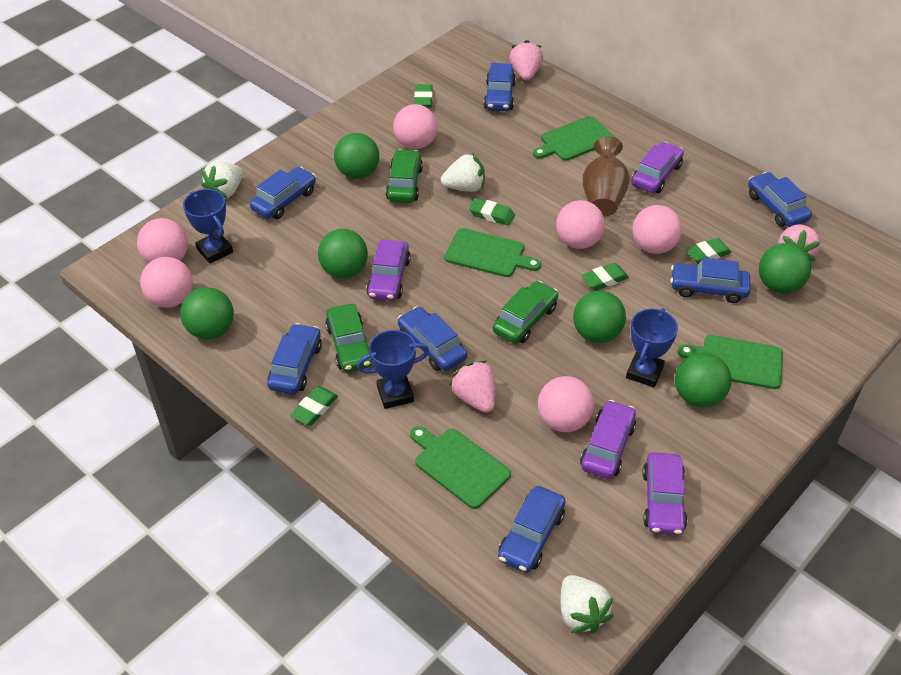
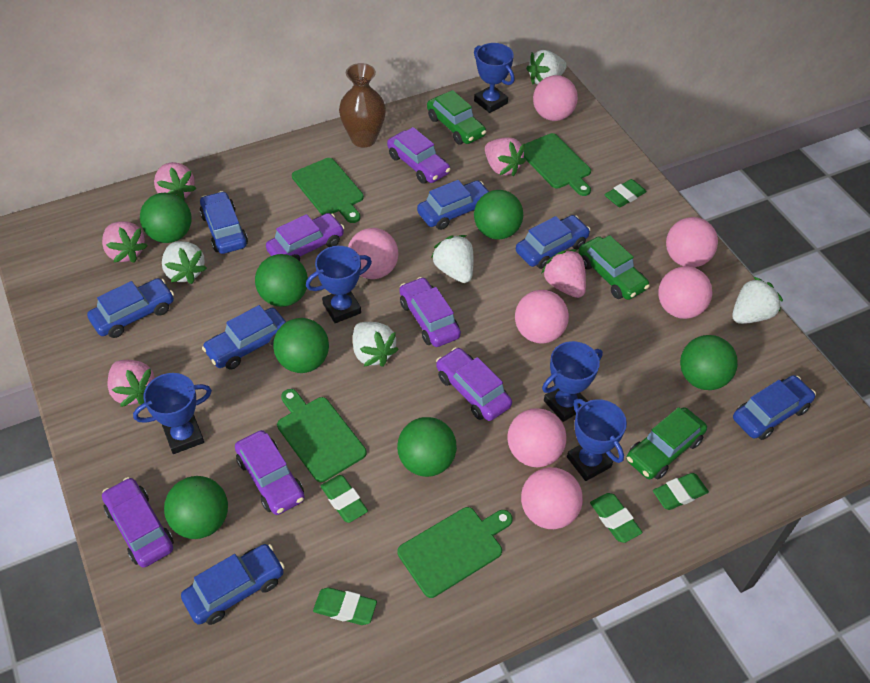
blue trophy: [183,189,233,264] [357,330,429,409] [626,308,678,388] = 3 -> [133,373,212,454] [306,246,372,323] [474,43,514,113] [542,341,603,422] [567,399,627,481] = 5
green ball: [180,287,234,340] [318,229,368,278] [334,133,379,179] [573,291,626,343] [675,352,731,407] [759,243,811,294] = 6 -> [140,193,192,243] [164,476,228,539] [255,254,308,307] [273,318,329,373] [397,417,457,477] [474,190,523,239] [680,335,738,390] = 7
pink ball: [137,218,188,263] [140,257,193,308] [393,104,437,149] [538,376,594,432] [556,200,605,249] [632,205,682,254] = 6 -> [348,228,398,279] [507,408,566,467] [515,290,569,343] [521,467,583,529] [533,75,578,121] [658,266,713,319] [666,217,718,267] = 7
pink strawberry: [450,360,496,413] [509,40,543,81] [778,224,820,261] = 3 -> [102,221,148,263] [107,360,155,407] [154,162,196,200] [485,137,526,177] [541,249,586,298] = 5
purple car: [366,239,411,301] [580,400,636,479] [632,142,684,193] [642,452,688,535] = 4 -> [102,477,174,568] [235,430,305,515] [266,213,345,261] [387,127,451,184] [399,277,461,347] [436,347,512,421] = 6
white strawberry: [201,161,243,199] [441,153,485,192] [560,575,613,633] = 3 -> [162,241,207,284] [353,322,399,367] [431,235,474,283] [526,50,567,85] [732,277,783,324] = 5

